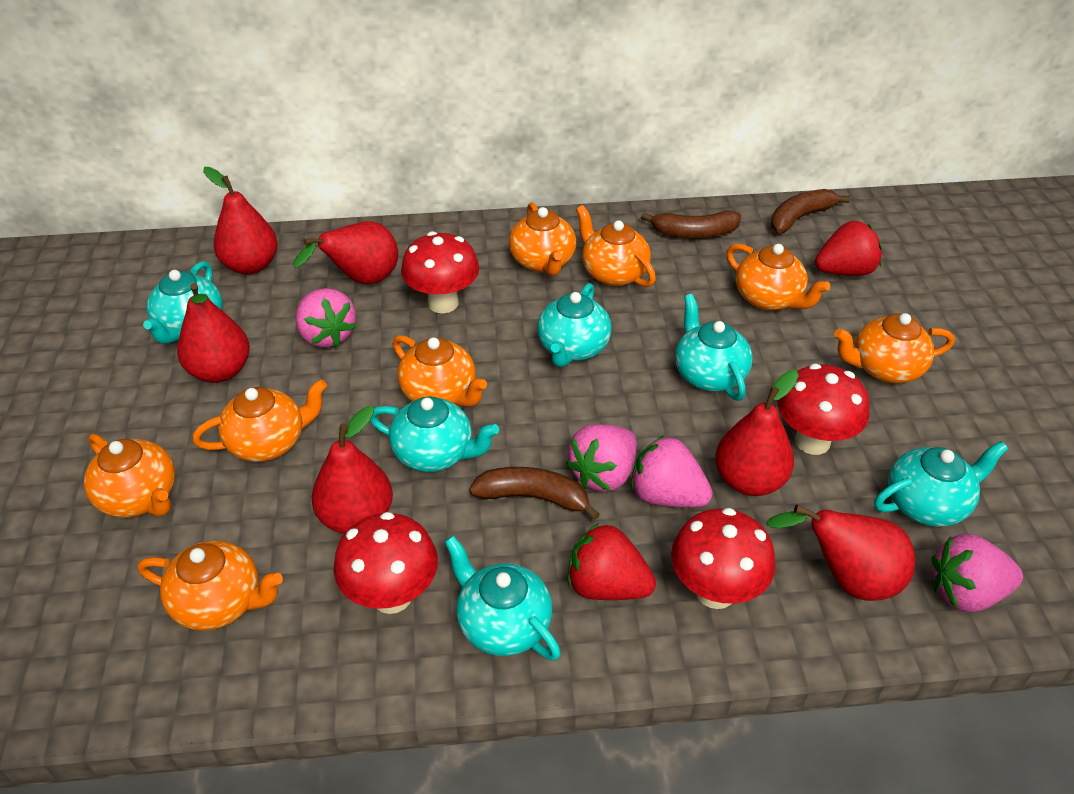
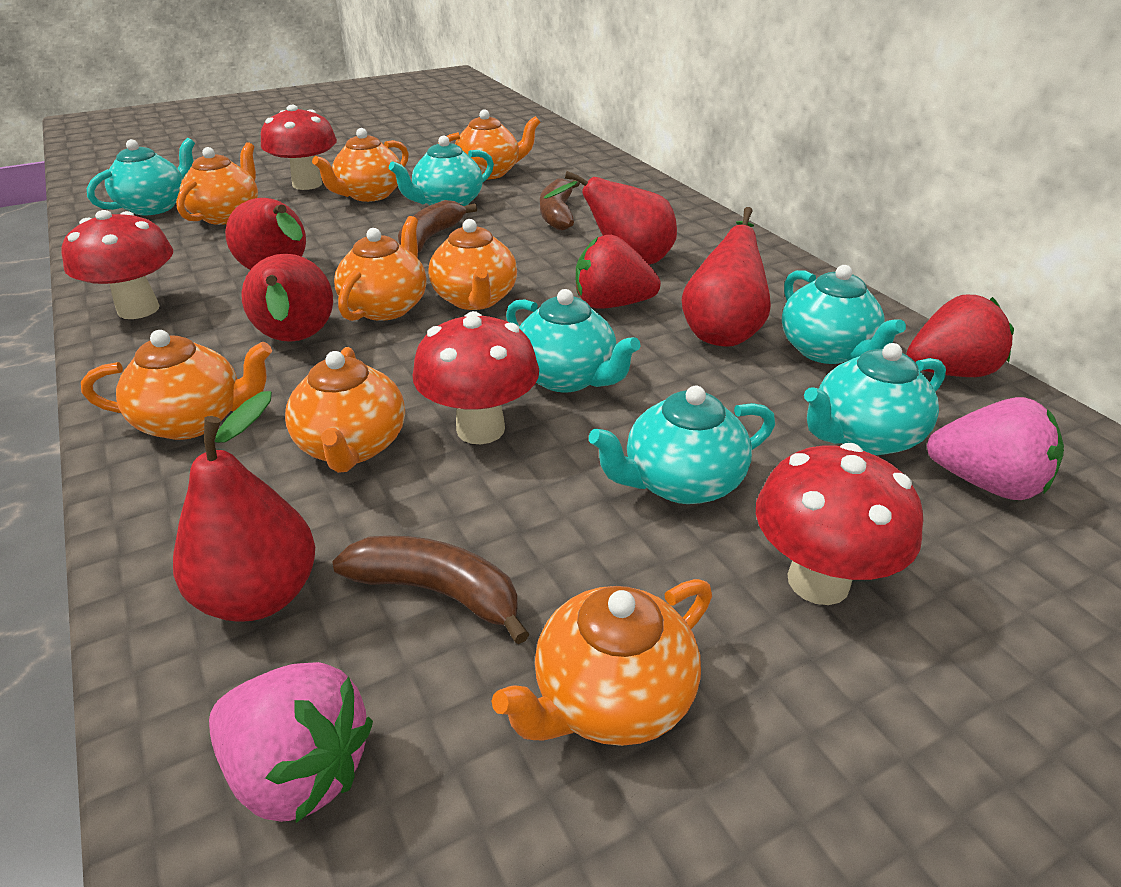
pink strawberry: [295,288,356,348] [566,424,637,492] [631,435,713,507] [932,534,1023,612] = 4 -> [209,662,373,823] [927,397,1064,500] = 2
red pear: [177,283,250,383] [203,167,278,275] [293,221,398,284] [312,406,393,534] [715,370,799,496] [766,505,915,601] = 6 -> [173,391,315,621] [225,198,306,270] [241,254,333,342] [544,171,677,265] [682,207,771,347] = 5

